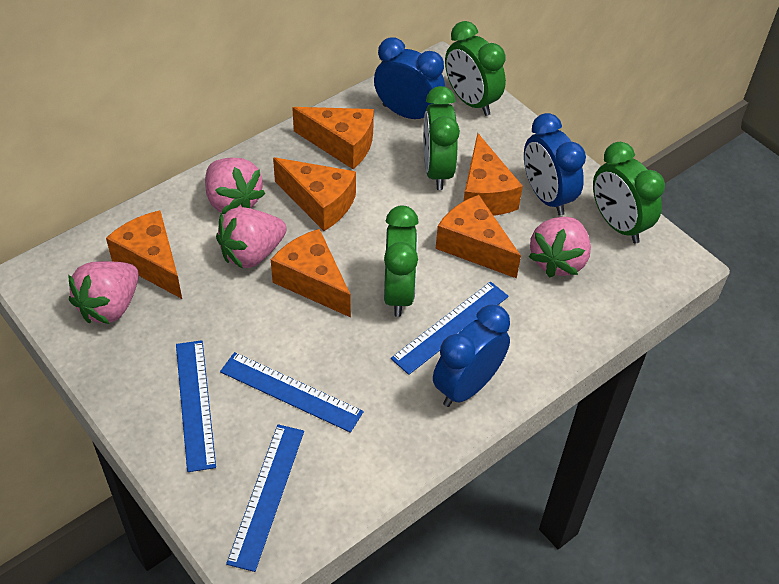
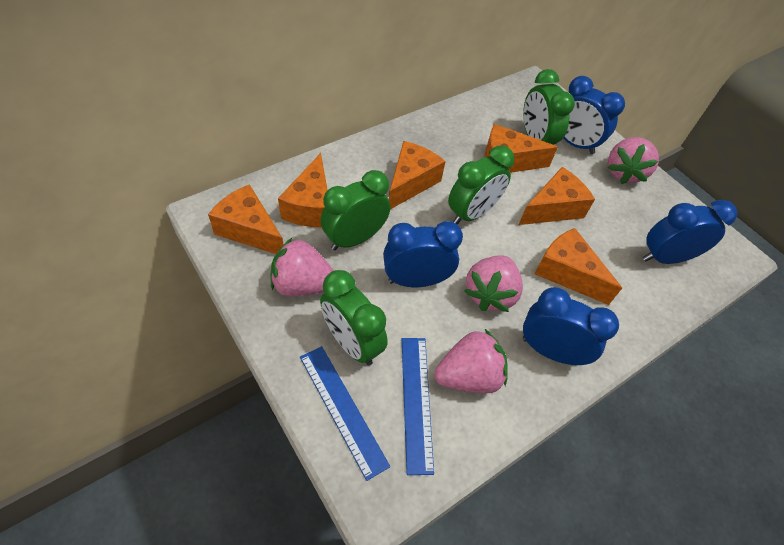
blue clock: [374,38,445,119] [433,305,510,407] [524,113,586,216] = 3 -> [383,221,463,287] [523,287,619,365] [563,76,625,154] [643,200,737,264] = 4
blue ruler: [176,340,216,472] [220,352,364,433] [226,424,304,572] [391,282,509,375] = 4 -> [300,346,390,481] [402,338,434,475] = 2

